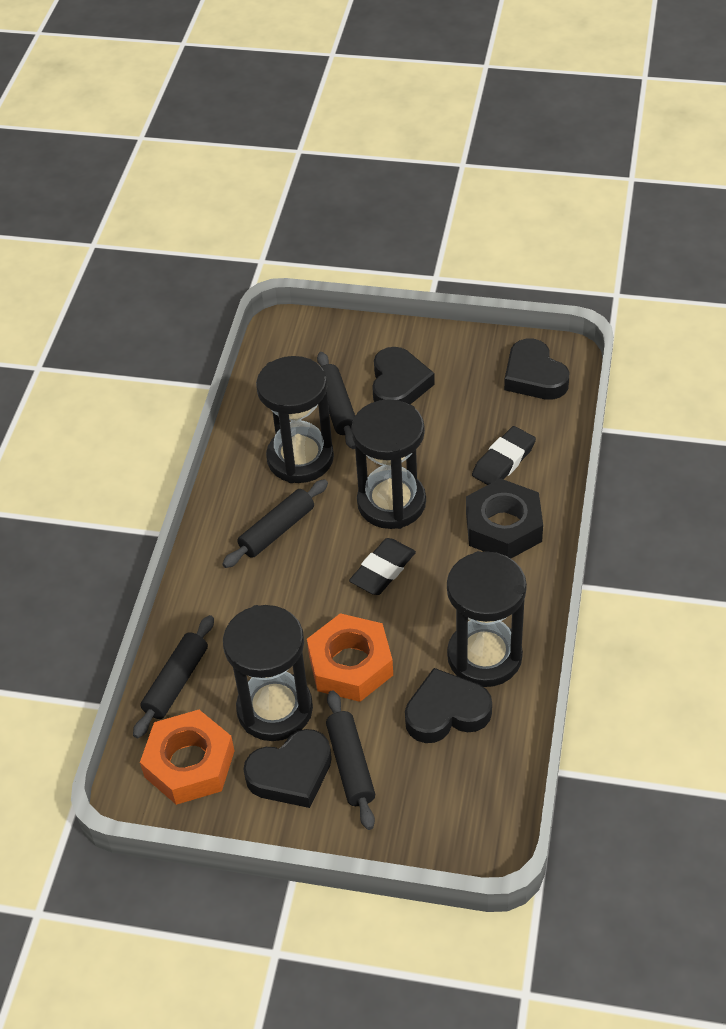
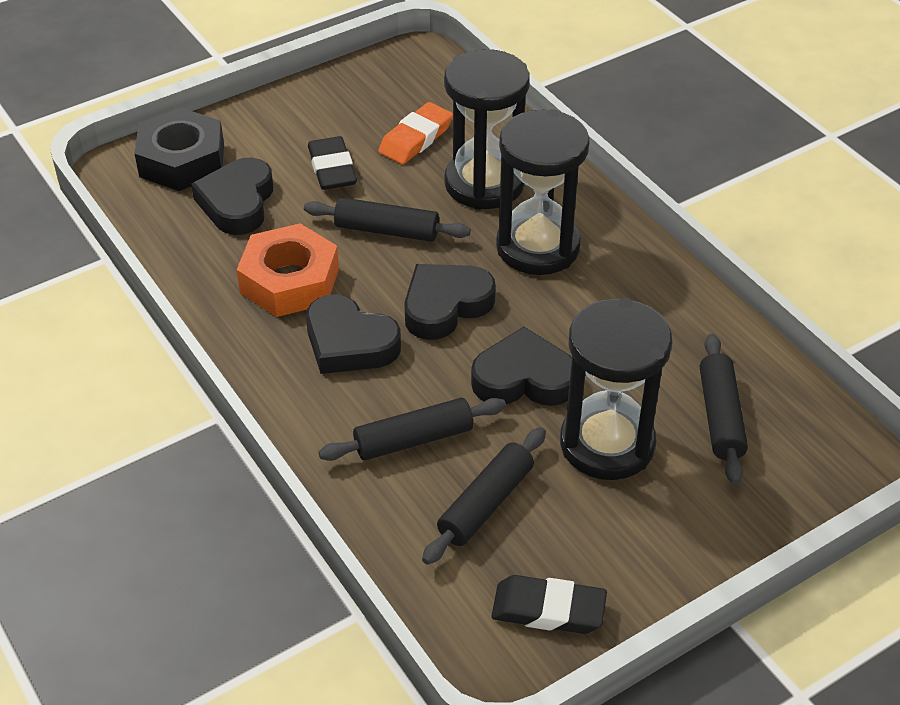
black hourglass: [223,605,313,741] [256,356,334,483] [351,399,426,529] [447,551,527,687] = 4 -> [444,49,530,210] [496,109,590,275] [560,298,672,480] = 3
orange eraser: none = 0 -> [378,102,453,164] = 1
orange nut: [140,710,234,805] [307,613,393,702] = 2 -> [237,223,339,317] = 1

